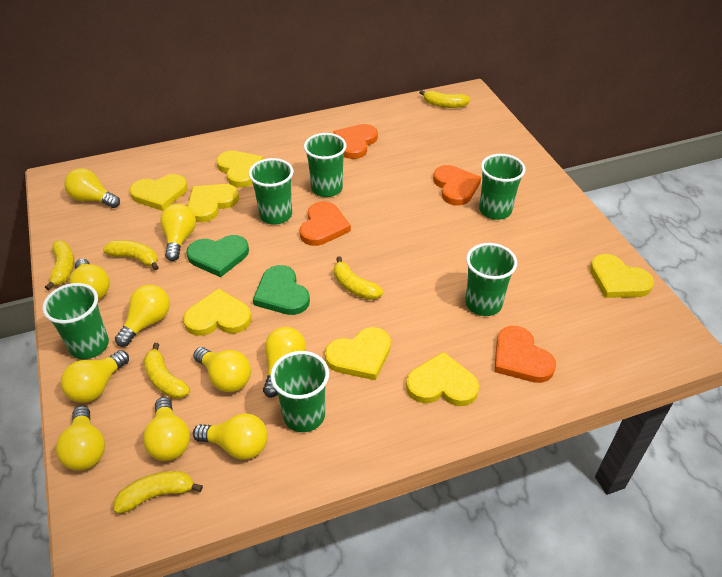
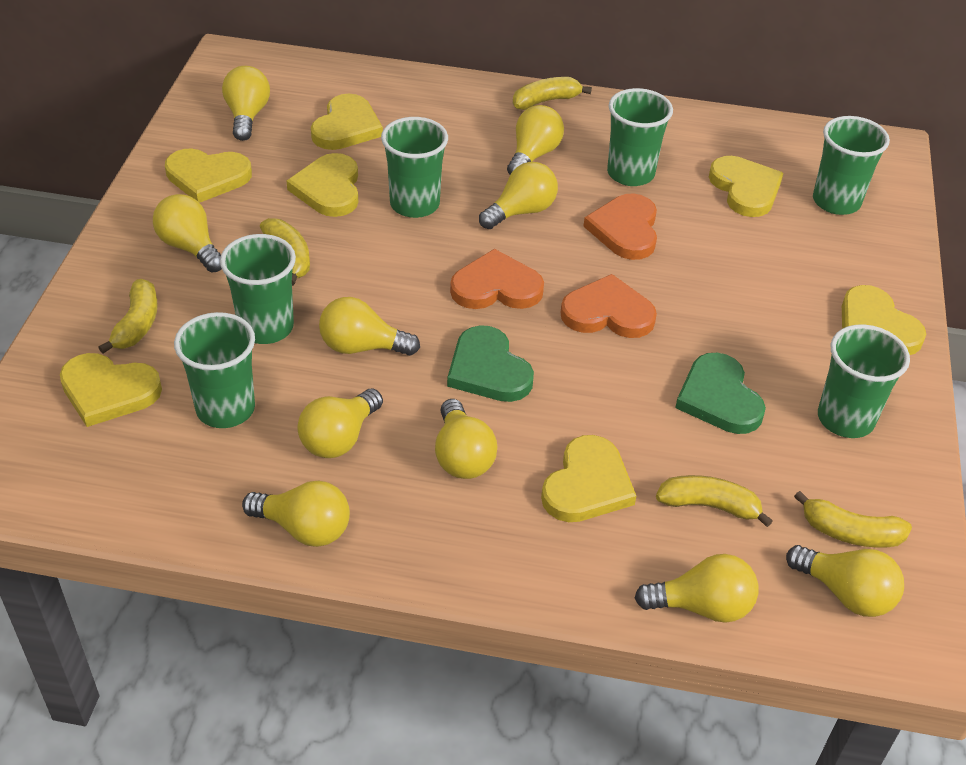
orange heart: [300,201,351,246] [333,124,378,159] [433,165,481,206] [494,326,556,383] = 4 -> [450,249,544,309] [560,274,657,338] [583,193,657,260] = 3
yellow banana: [45,240,74,290] [103,240,159,270] [114,471,203,514] [144,343,190,399] [334,256,383,300] [419,90,470,108] = 6 -> [98,279,158,354] [260,218,310,286] [513,77,592,110] [656,475,773,527] [794,491,912,548] = 5

